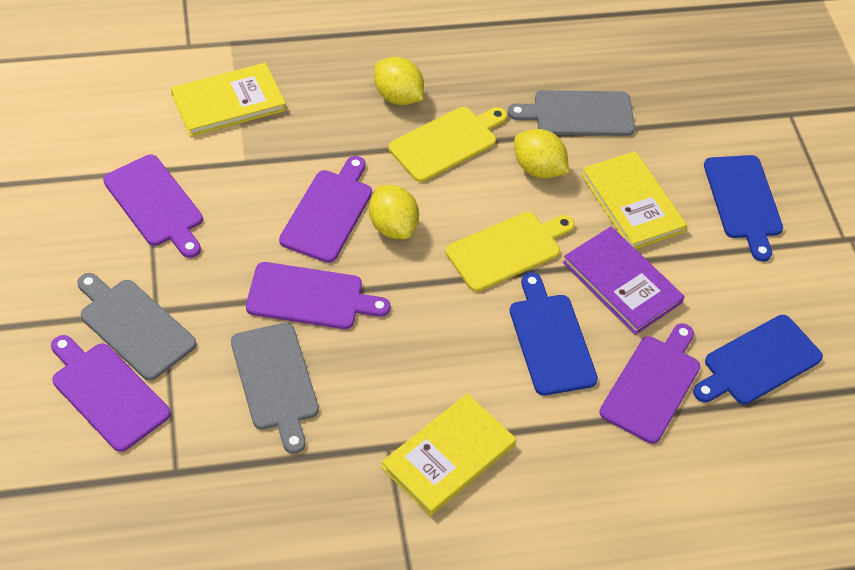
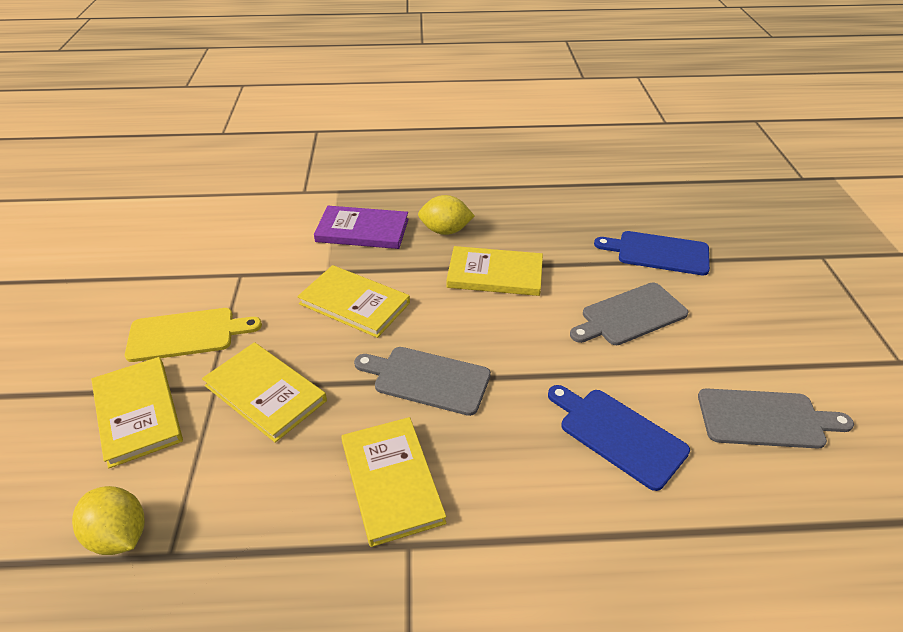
blue cutting board: [510,272,598,396] [693,315,823,405] [704,155,783,262] = 3 -> [548,385,690,491] [594,231,710,275] = 2
purple cutting board: [51,335,171,452] [103,155,203,258] [246,262,390,329] [279,156,372,263] [599,324,700,444] = 5 -> none = 0
yellow book: [171,63,286,137] [381,393,516,516] [581,151,687,249] = 3 -> [91,357,183,468] [202,342,327,443] [297,265,410,338] [341,417,446,547] [446,246,543,296] = 5
yellow cutting board: [389,107,507,182] [445,212,575,292] = 2 -> [125,308,262,362] = 1
yellow lemon: [369,185,419,239] [374,57,424,105] [514,129,569,179] = 3 -> [72,486,145,555] [418,195,475,235] = 2

